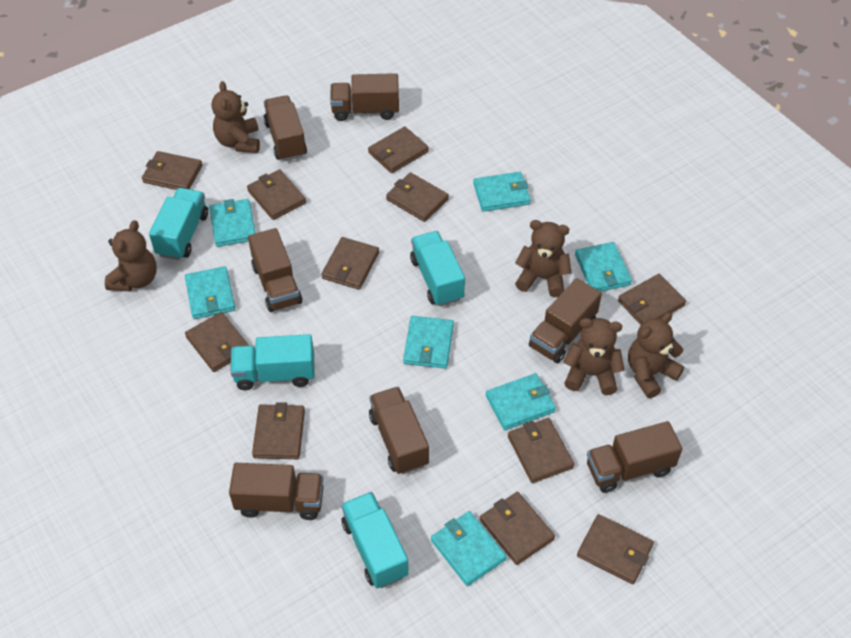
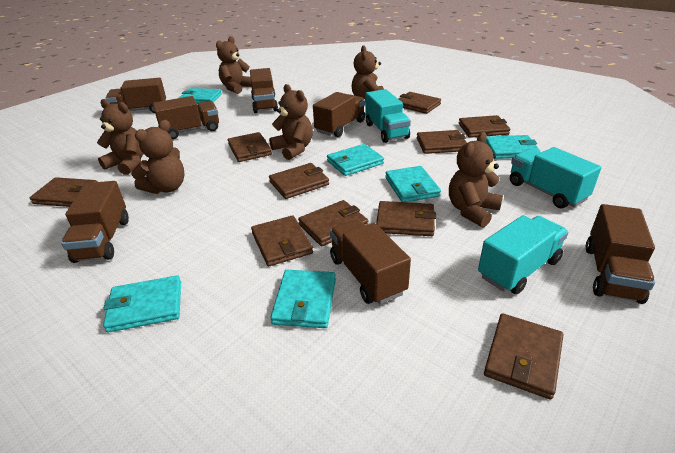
brown teddy bear: [105,220,157,291] [212,81,260,153] [515,220,572,297] [563,318,625,395] [628,312,684,398] = 5 -> [97,99,143,175] [132,120,185,194] [216,36,252,94] [269,84,313,160] [351,45,384,99] [449,132,503,228] = 6
brown wallet: [142,151,203,190] [185,312,249,372] [247,169,306,220] [252,402,305,459] [321,237,379,290] [368,127,429,173] [386,172,449,222] [480,492,555,565] [508,418,574,483] [577,514,654,584] [618,274,686,325] = 11 -> [30,177,98,207] [228,132,272,162] [251,215,313,267] [269,163,329,199] [298,200,368,246] [376,201,436,236] [398,92,441,114] [417,130,467,154] [459,115,510,138] [484,313,563,400] = 10
turquoise truck: [149,188,208,260] [230,334,315,390] [341,492,409,588] [410,231,465,307] = 4 -> [365,89,411,143] [478,215,569,294] [510,147,601,208] = 3
turquoise wallet: [185,266,235,319] [209,199,255,247] [403,316,454,369] [431,511,506,586] [473,172,531,212] [486,373,556,430] [575,242,632,292] = 7 -> [103,275,181,333] [179,88,222,104] [270,270,336,328] [327,144,384,176] [385,166,441,202] [485,135,540,159] = 6

